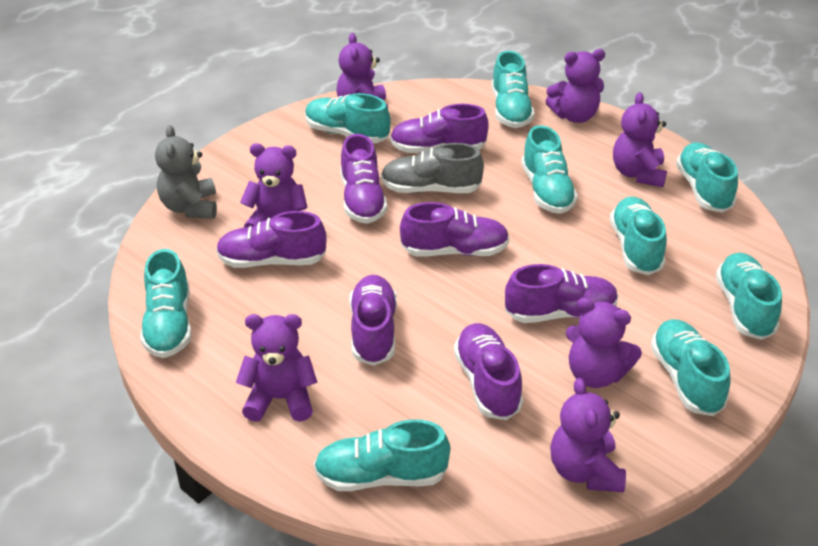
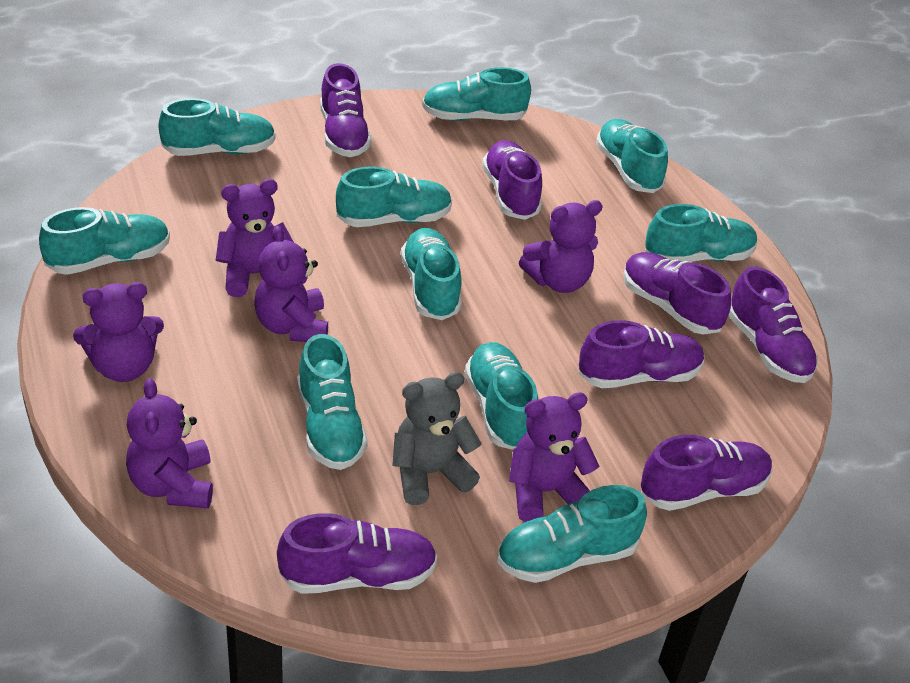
grey shoe: [381,143,484,193] = 1 -> none = 0
purple teddy bear: [236,314,318,422] [240,143,308,227] [337,33,388,108] [546,49,605,123] [550,378,626,492] [566,298,642,388] [613,92,667,187] = 7 -> [73,282,164,382] [126,378,213,508] [216,179,293,297] [254,226,328,342] [509,392,599,522] [519,200,603,293] = 6
turquoise shoe: [140,249,191,358] [305,93,391,144] [314,419,450,491] [492,51,535,128] [521,125,578,214] [610,197,667,275] [651,319,731,416] [676,142,738,213] [716,252,782,340] = 9 -> [39,207,170,275] [158,98,276,156] [297,334,368,470] [336,166,452,227] [401,228,462,320] [422,67,531,121] [465,342,538,450] [497,485,647,583] [596,119,668,193] [645,204,757,262] = 10

